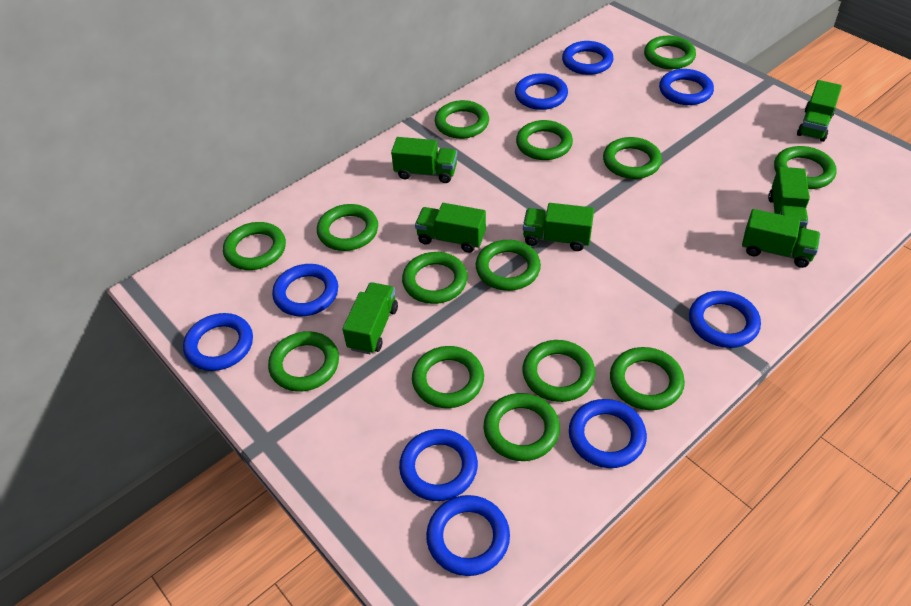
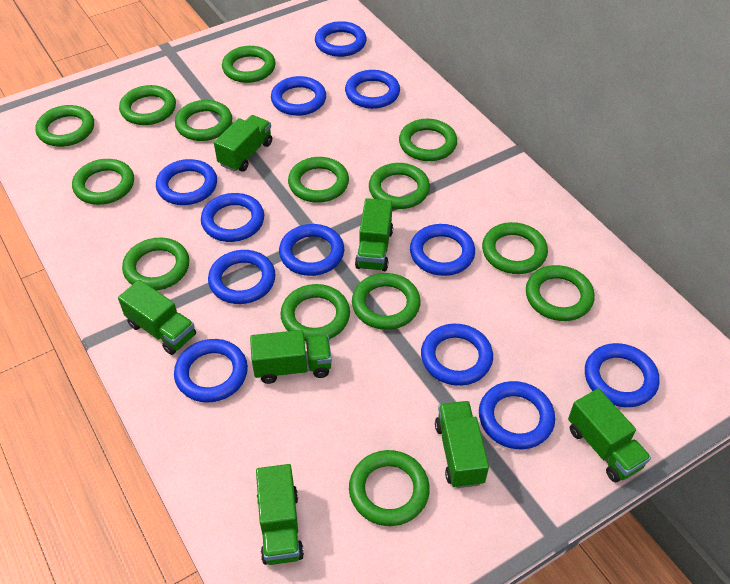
blue ring: [183,313,253,371] [272,264,338,316] [399,429,478,501] [426,495,510,576] [515,73,568,110] [562,41,614,75] [569,399,647,468] [659,69,714,105] [689,291,761,348] = 9 -> [156,159,217,205] [174,339,248,402] [201,193,264,242] [208,250,276,304] [271,76,326,116] [279,224,344,276] [315,21,367,57] [345,70,400,109] [410,224,475,276] [421,324,493,386] [479,381,555,449] [585,343,659,407] = 12

